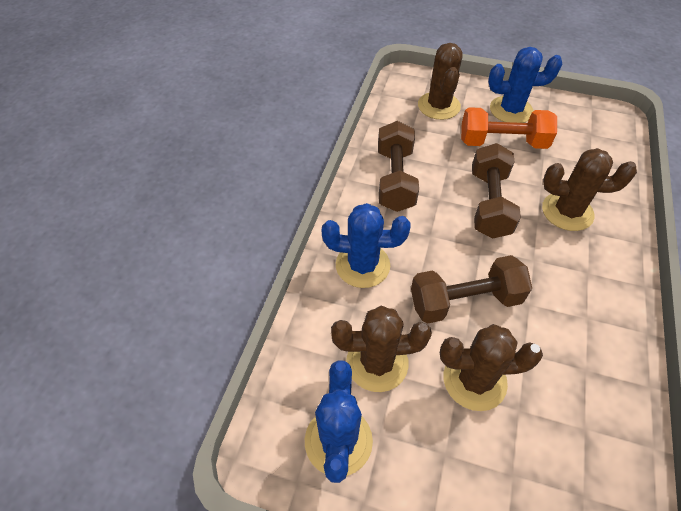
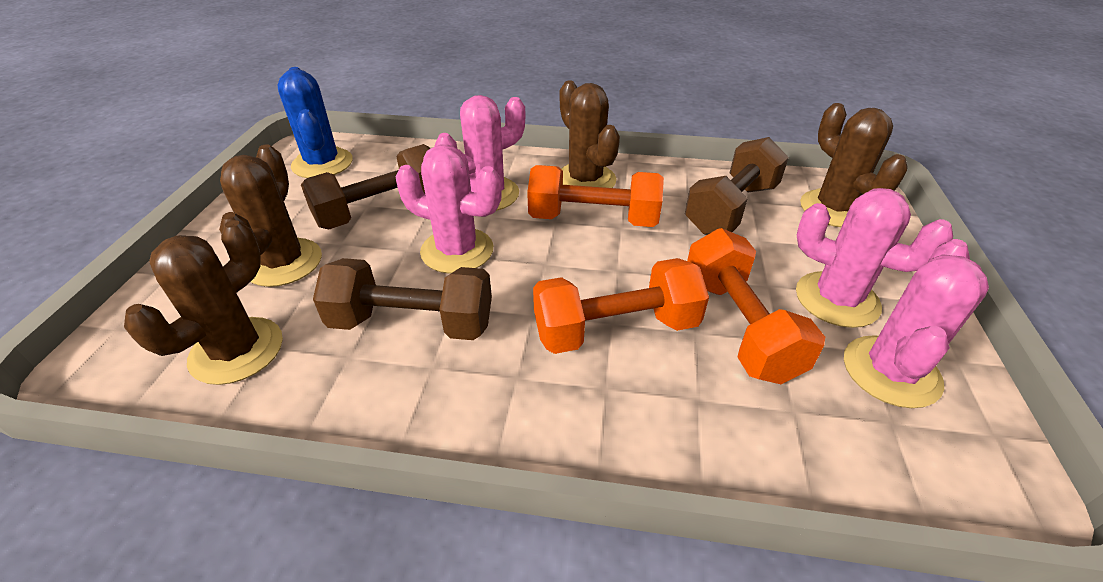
blue cactus: [305,360,373,483] [322,203,410,288] [488,47,562,123] = 3 -> [277,67,353,178] = 1
orange dumbbell: [461,107,557,149] = 1 -> [527,165,664,227] [533,258,709,354] [687,228,825,384] = 3
pink cactus: none = 0 -> [396,144,502,274] [435,95,526,211] [796,188,953,328] [844,239,989,408] = 4

